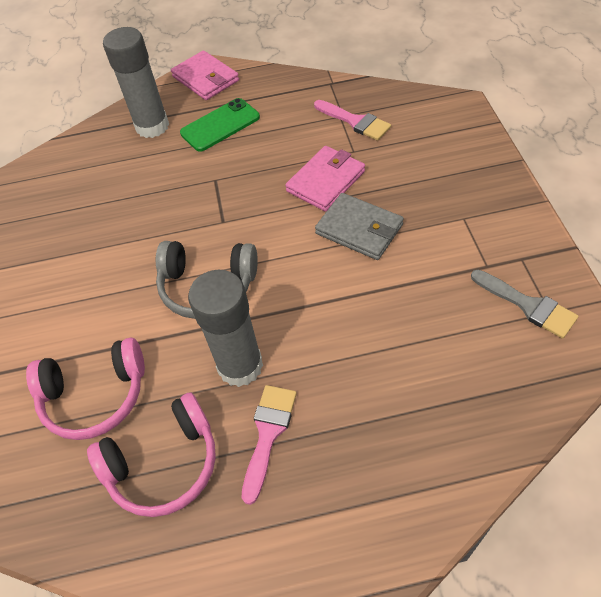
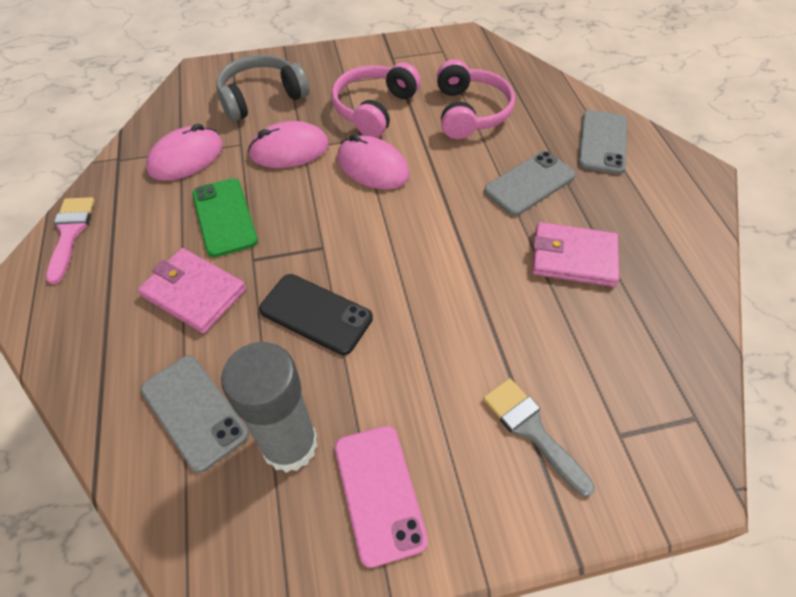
black phone: none = 0 -> [259,274,373,355] = 1
grey glue stick: [103,27,169,138] [188,270,263,387] = 2 -> [221,342,318,473] = 1
grey phone: none = 0 -> [141,355,249,473] [484,151,576,216] [578,110,627,174] = 3
grey wallet: [315,193,404,260] = 1 -> none = 0
pink brush: [242,385,297,505] [314,100,391,140] = 2 -> [46,197,95,284] = 1
pink mouse: none = 0 -> [146,124,223,181] [248,121,329,168] [337,134,409,190] = 3
pink phone: none = 0 -> [335,426,428,568] = 1

